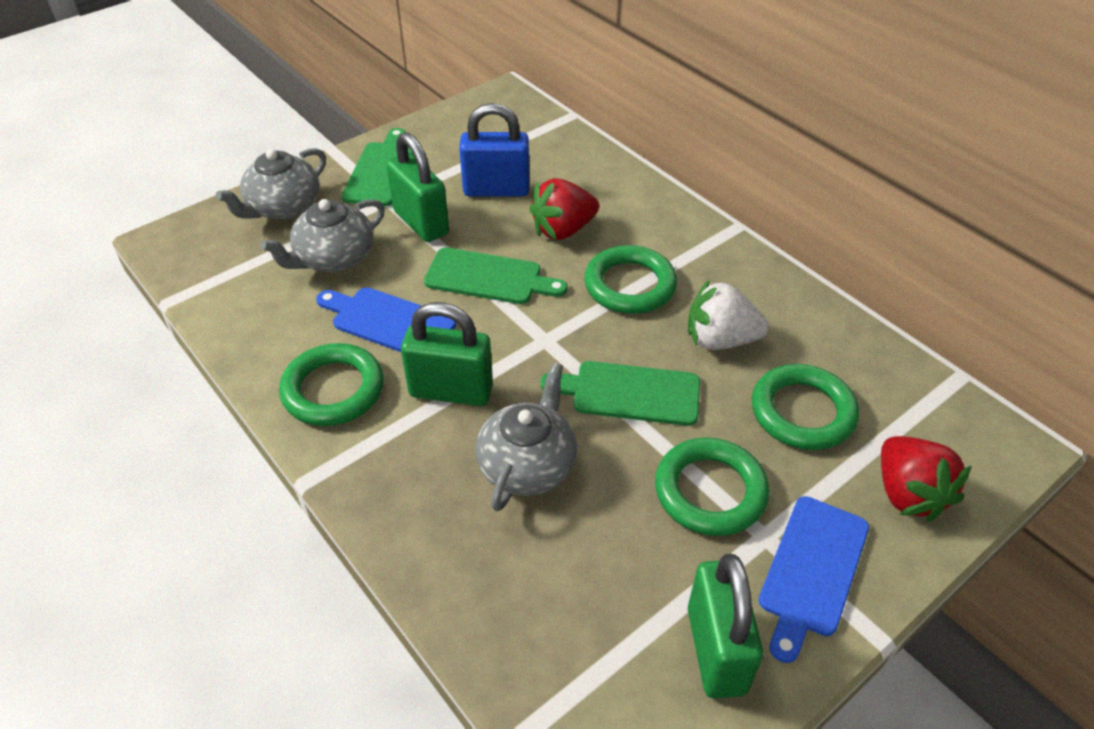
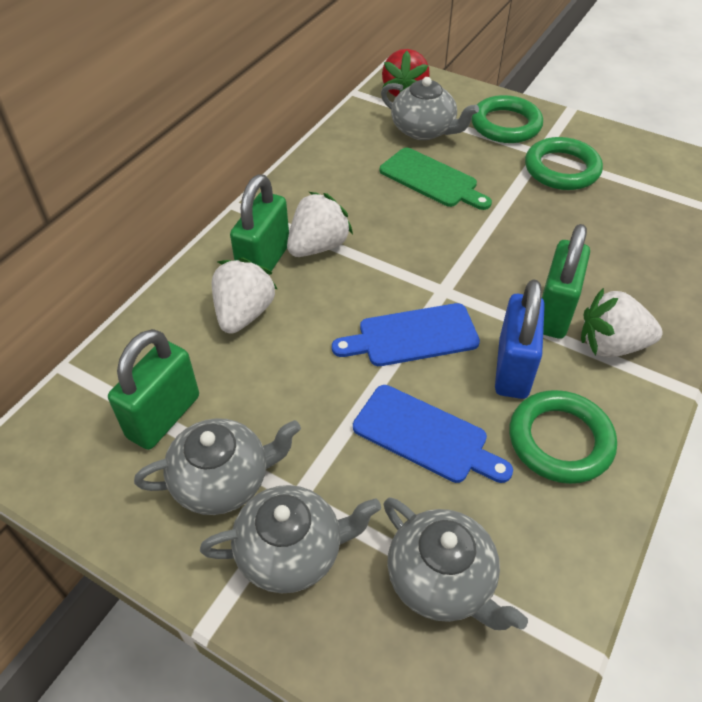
green cutting board: [342,128,413,206] [424,247,567,304] [541,361,700,426] = 3 -> [380,148,492,210] = 1
green ring: [279,343,384,426] [584,245,677,314] [655,437,769,536] [752,364,859,450] = 4 -> [471,95,543,143] [509,390,617,484] [525,137,603,190] = 3
grey teapot: [216,148,326,220] [261,199,385,272] [475,363,577,511] = 3 -> [134,418,301,515] [200,485,381,593] [381,77,479,140] [383,498,528,630] = 4
red strawberry: [530,178,599,240] [881,436,972,522] = 2 -> [382,49,430,97] = 1
white strawberry: [688,279,769,350] = 1 -> [212,258,278,334] [287,192,353,257] [581,288,663,357] = 3

